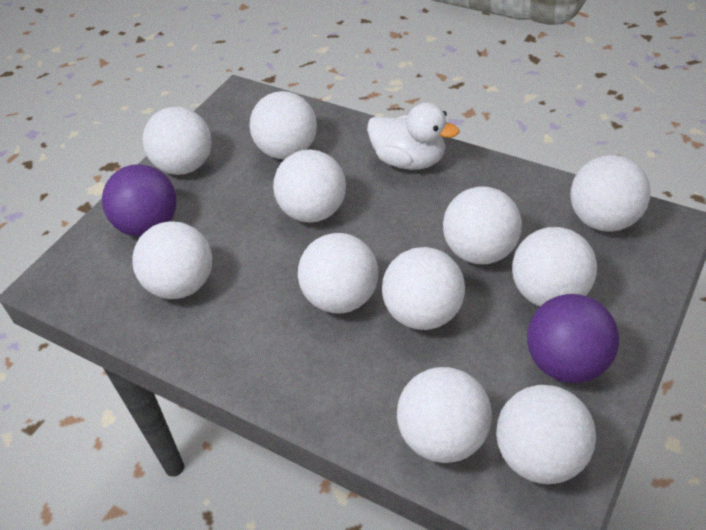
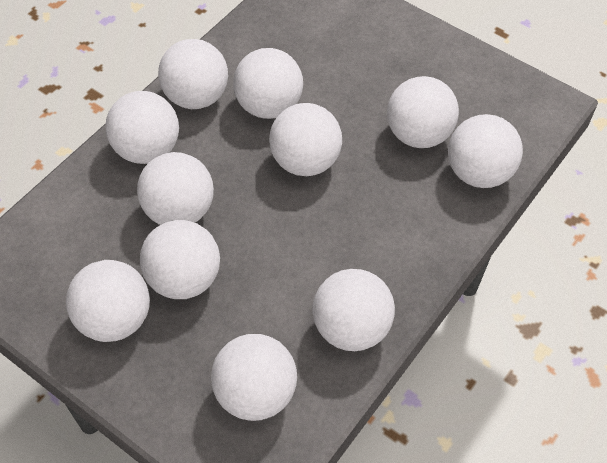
purple ball: [102,164,177,237] [527,294,619,383] = 2 -> none = 0
white duck: [367,103,460,170] = 1 -> none = 0

